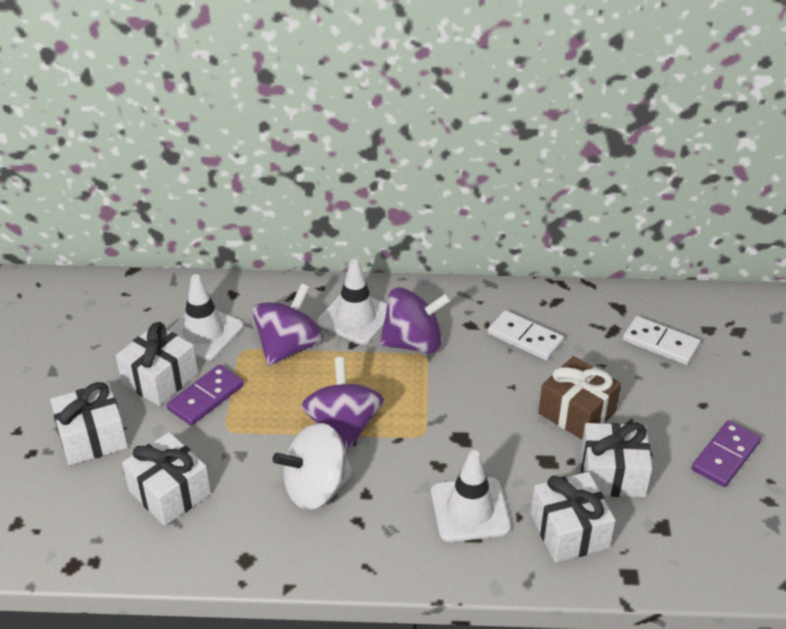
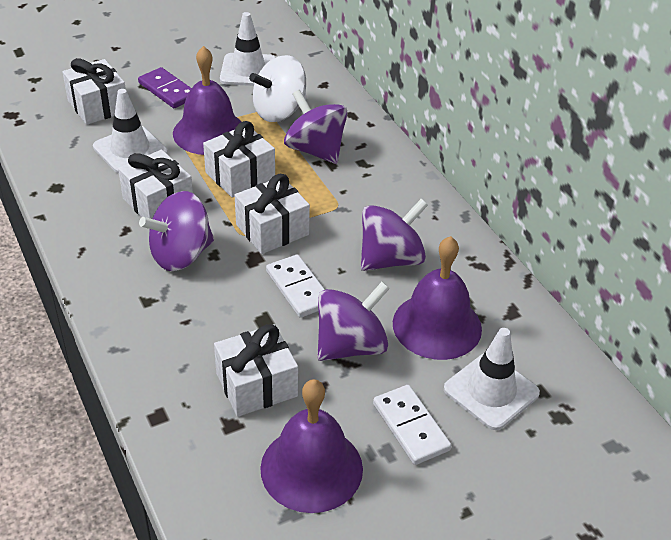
brown gift: [539,356,621,439] = 1 -> none = 0
purple bell: none = 0 -> [173,46,241,155] [260,379,363,513] [393,236,482,360] = 3
purple domino: [167,365,244,426] [692,420,761,487] = 2 -> [138,67,192,108] = 1
purple spinning top: [252,283,323,366] [301,357,384,453] [379,287,452,354] = 3 -> [139,191,214,271] [284,90,348,164] [318,282,390,361] [361,199,428,271] = 4

